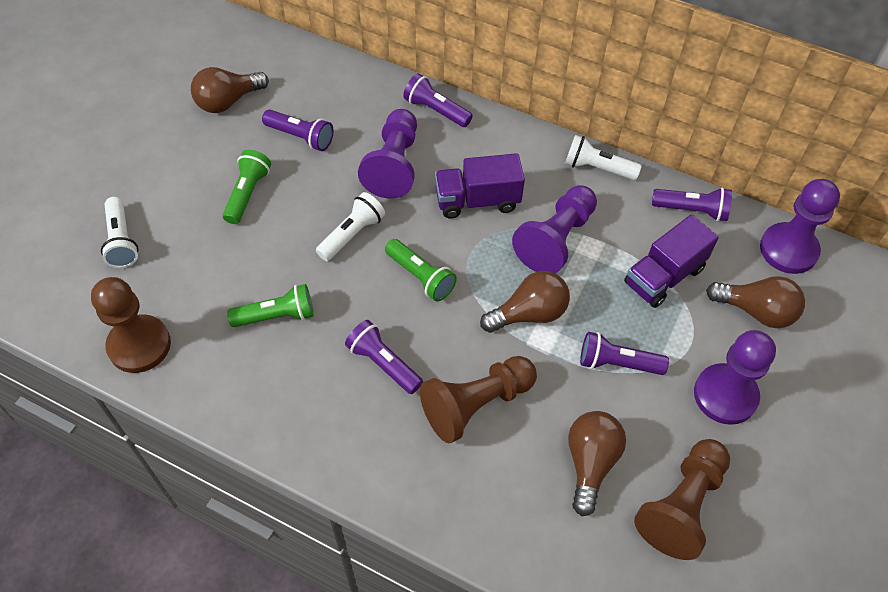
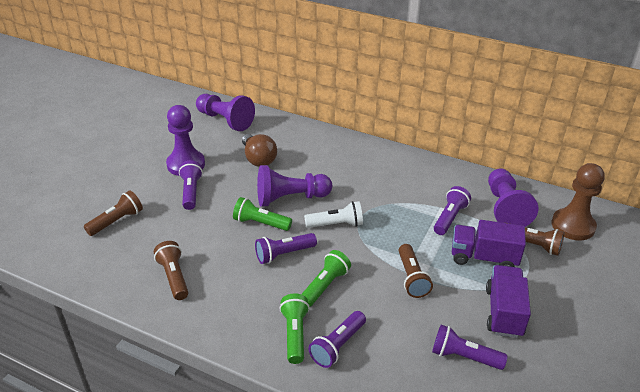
brown flashlight: none = 0 -> [84,190,143,236] [154,241,188,300] [399,244,433,298] [508,223,565,256] = 4
brown light bulb: [191,67,269,113] [480,271,570,333] [568,411,626,516] [706,276,805,328] = 4 -> [242,134,277,167] = 1
brown pawn: [91,277,171,373] [420,356,537,443] [634,439,730,560] = 3 -> [551,163,605,240] = 1
white flashlight: [101,197,138,268] [316,192,385,261] [565,135,642,180] = 3 -> [304,201,363,228] = 1

